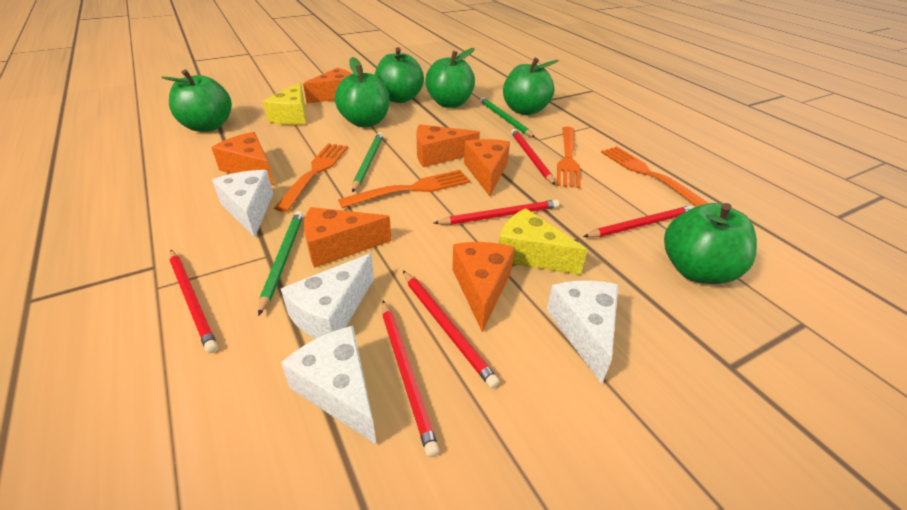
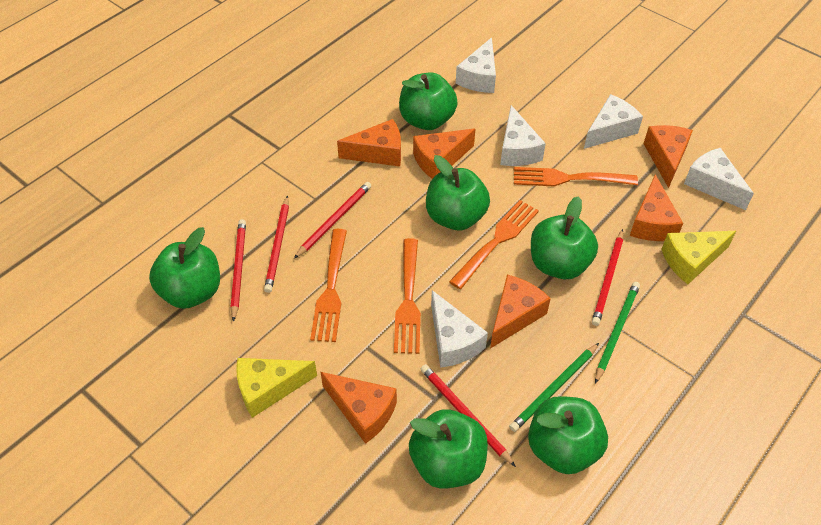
green pencil: [258,211,303,316] [352,132,383,192] [480,97,535,138] = 3 -> [509,343,599,432] [595,282,640,384] = 2
red pencil: [169,250,218,353] [382,300,439,457] [403,271,500,388] [434,200,559,225] [511,129,555,185] [583,205,694,237] = 6 -> [230,219,246,322] [264,195,289,293] [294,182,371,259] [421,364,516,467] [592,229,623,326] = 5
white cheese: [212,170,273,238] [281,254,374,339] [281,326,377,445] [546,281,618,384] = 4 -> [431,290,488,368] [456,37,496,93] [500,105,546,166] [584,94,643,149] [684,148,754,210] = 5

